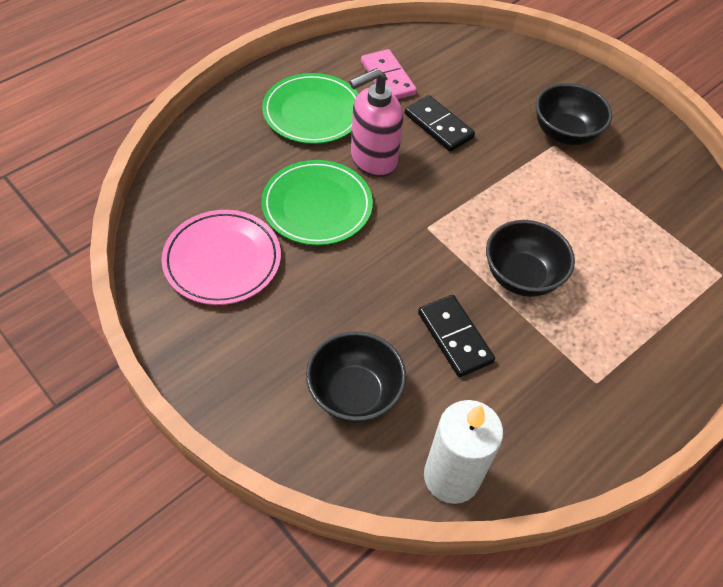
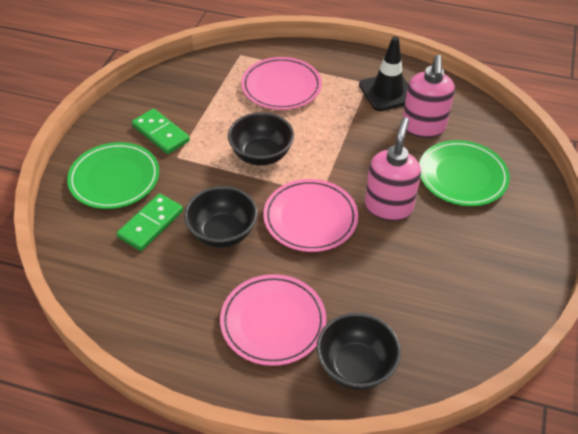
black domino: [404,95,475,152] [418,295,495,377] = 2 -> none = 0
black traffic cone: none = 0 -> [359,36,408,111] = 1
green domino: none = 0 -> [117,194,183,251] [132,109,190,154] = 2
pink domino: [361,49,417,99] = 1 -> none = 0
pink plate: [161,210,281,305] = 1 -> [220,274,326,366] [241,57,322,110] [263,179,358,252] = 3
pink soap dispenser: [349,68,403,177] = 1 -> [365,117,421,221] [403,55,455,138] = 2
white candle: [424,400,503,504] = 1 -> none = 0

